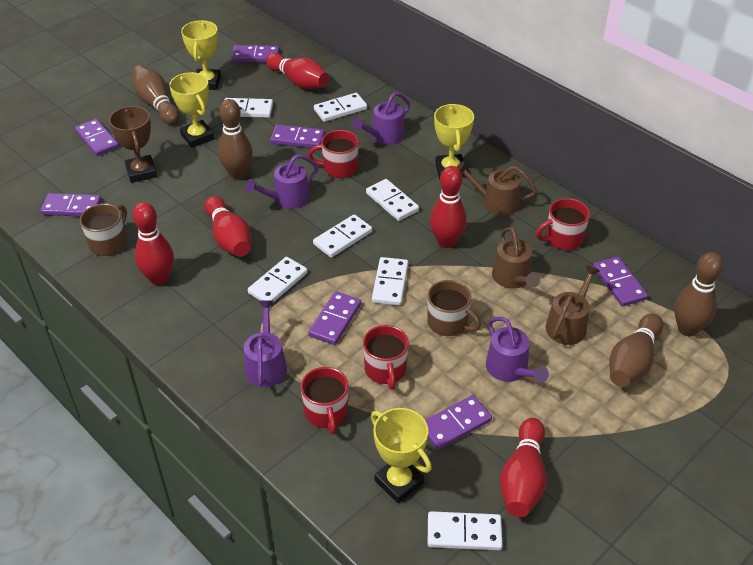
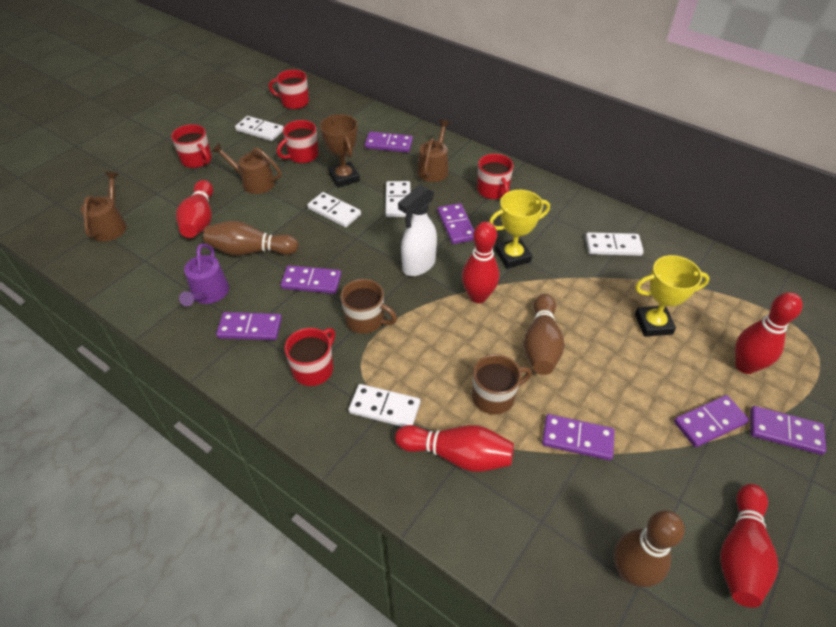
brown bowling pin: [132,65,180,125] [218,99,253,179] [610,313,663,387] [674,252,723,336] = 4 -> [203,221,299,256] [523,294,565,375] [614,510,685,587] = 3
purple watering can: [244,300,287,387] [245,155,318,209] [352,92,410,145] [486,317,549,383] = 4 -> [179,244,229,306] = 1
red mug: [301,367,349,434] [308,130,359,178] [363,325,409,389] [536,198,590,250] = 4 -> [171,124,212,168] [269,70,309,109] [277,120,319,163] [284,328,335,386] [477,154,514,199] = 5
white domino: [224,98,273,118] [248,257,308,302] [313,214,372,258] [314,93,367,122] [366,179,419,221] [372,257,408,306] [428,511,502,550] = 7 -> [235,116,284,141] [307,192,361,228] [349,384,420,427] [385,181,411,217] [585,232,644,256] = 5
white spray bottle: none = 0 -> [398,185,437,276] = 1
yellow trophy: [169,72,215,148] [181,20,221,90] [371,408,432,503] [434,104,474,179] = 4 -> [489,190,550,269] [635,255,710,336] = 2

